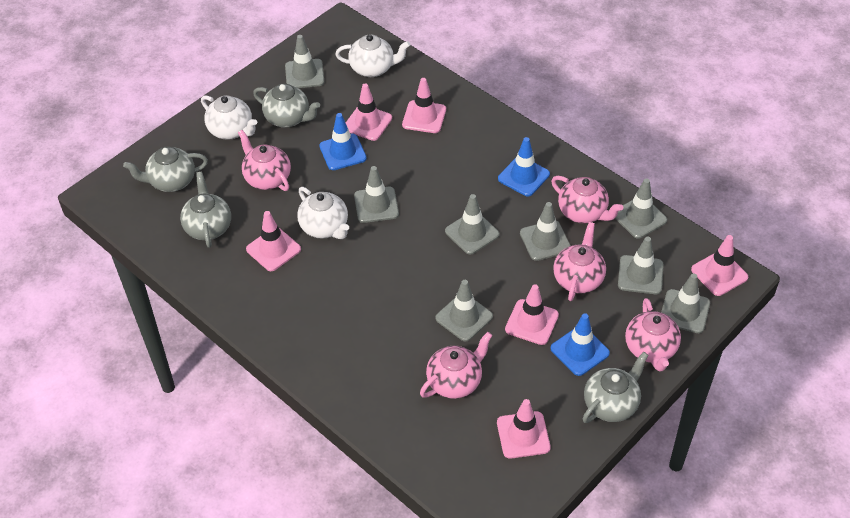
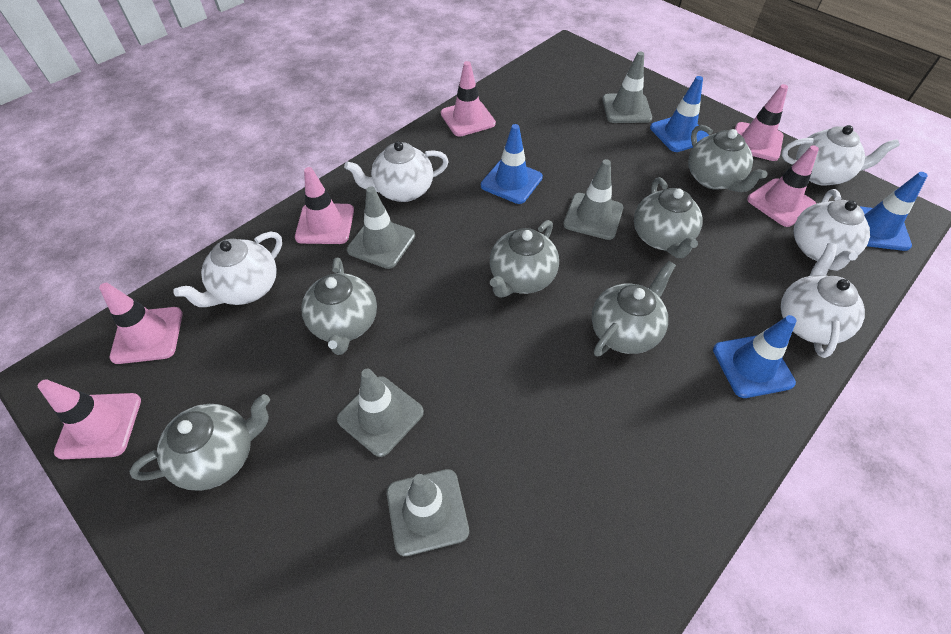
blue traffic cone: [319,113,367,170] [498,137,550,196] [551,313,610,376] = 3 -> [481,124,543,204] [650,76,709,152] [713,315,796,398] [859,172,928,251] = 4
grey teapot: [123,146,208,192] [180,172,231,248] [253,84,320,128] [582,352,648,423] = 4 -> [129,394,270,491] [301,257,377,355] [490,220,559,298] [591,261,676,356] [634,177,703,258] [688,125,768,192] = 6
grey traffic cone: [285,35,324,88] [354,166,399,223] [436,280,493,341] [445,194,499,254] [520,202,571,261] [615,178,667,239] [618,237,664,294] [661,273,710,333] = 8 -> [337,369,424,457] [347,187,415,269] [387,469,469,556] [563,159,623,240] [602,52,652,123] = 5
pink teapot: [238,130,291,191] [420,332,493,399] [551,176,623,224] [553,222,606,301] [625,298,681,372] = 5 -> none = 0
white teapot: [201,95,257,140] [297,187,349,239] [335,34,410,77] = 3 -> [173,231,282,307] [344,141,449,202] [780,243,865,358] [782,125,900,186] [793,189,870,271] = 5

